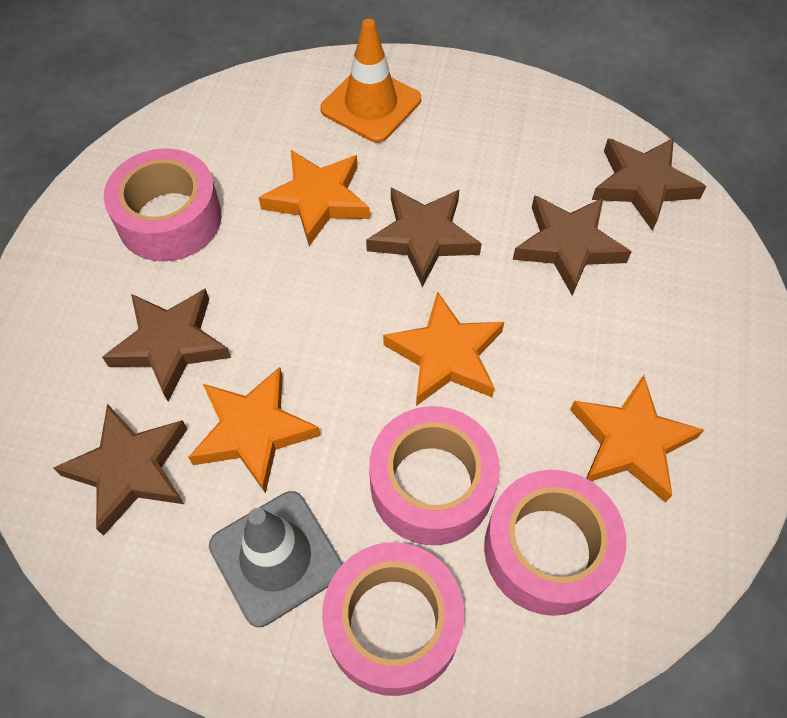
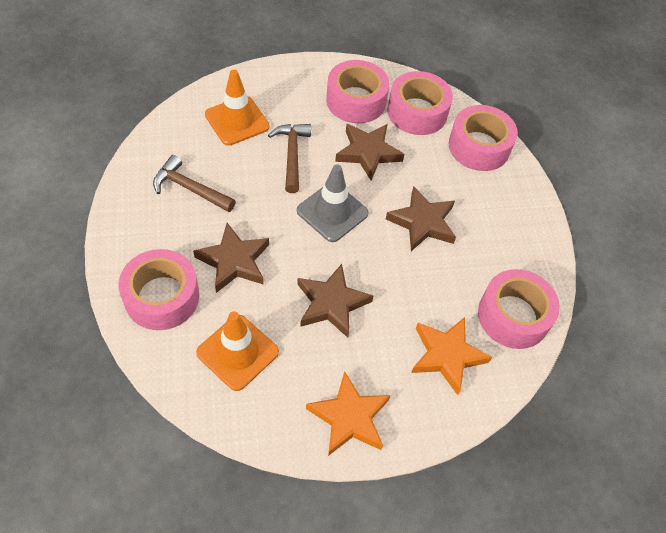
brown hammer: none = 0 -> [153,155,236,212] [268,124,311,193] = 2
brown star: [53,404,187,536] [102,288,231,401] [366,188,482,287] [513,195,632,296] [592,138,706,231] = 5 -> [193,223,269,293] [297,264,374,338] [335,124,404,181] [386,186,456,251] = 4
orange star: [188,367,320,494] [258,150,370,246] [383,291,504,406] [570,375,704,503] = 4 -> [306,371,391,456] [411,317,492,395] = 2
orange traffic cone: [320,19,421,143] = 1 -> [196,311,279,391] [205,69,270,146] = 2
pink tape: [104,148,222,261] [322,542,464,696] [369,406,500,545] [484,470,626,616] = 4 -> [119,249,199,330] [326,60,389,123] [388,71,453,135] [449,105,518,171] [478,269,560,349] = 5

